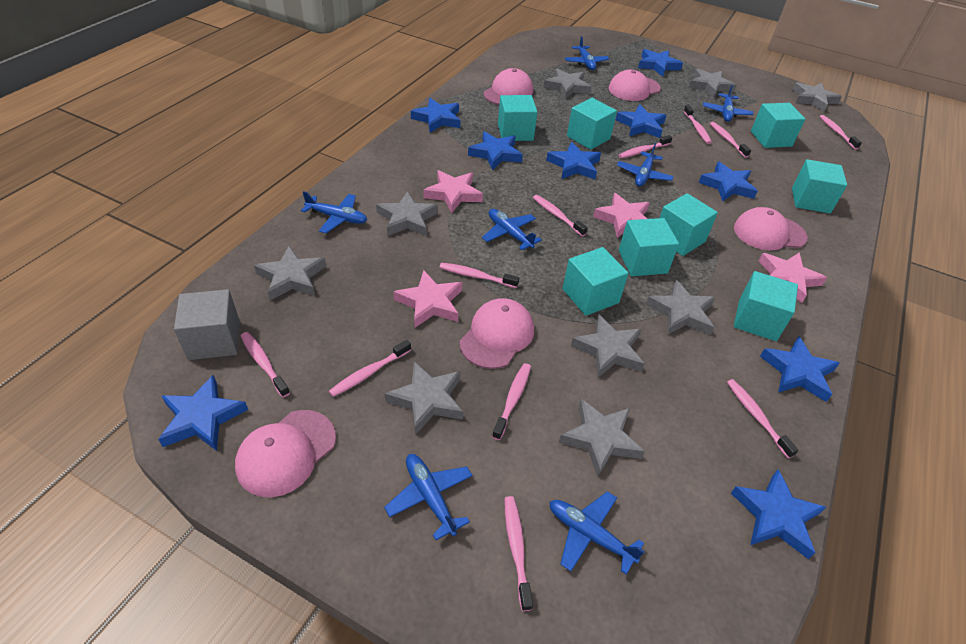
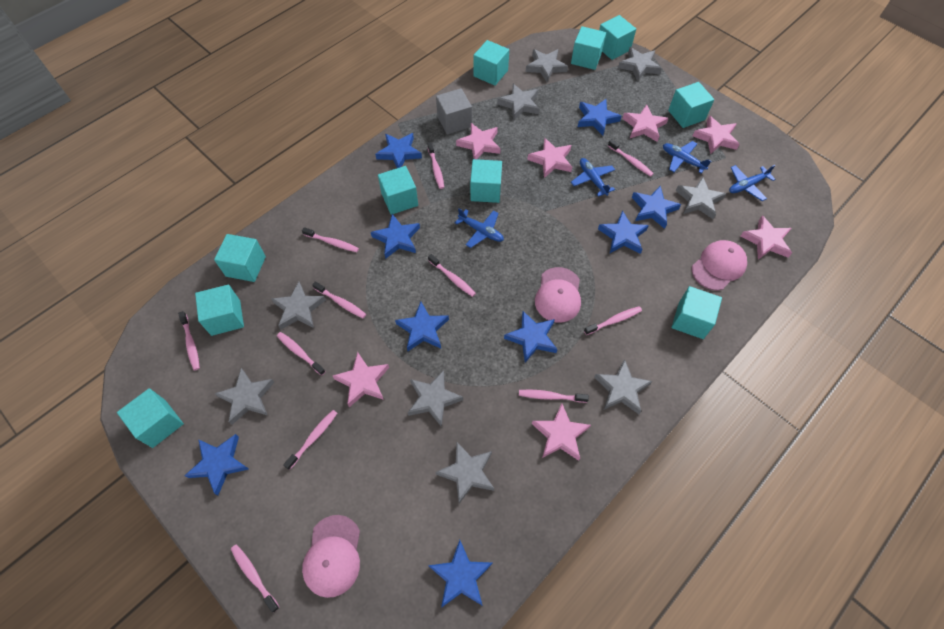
blue plane: [301,191,367,233] [384,454,473,540] [482,209,542,250] [550,491,645,575] [565,36,609,70] [617,143,674,187] [703,85,753,122] = 7 -> [455,208,504,248] [571,158,615,197] [663,141,711,173] [729,165,775,201] = 4
pink cap: [235,410,336,497] [459,298,534,369] [484,68,533,105] [609,70,661,101] [734,207,808,250] = 5 -> [302,515,360,598] [535,267,581,323] [692,240,747,290] = 3
pink star: [394,270,462,328] [423,170,483,213] [593,193,650,238] [759,253,827,303] = 4 -> [333,352,389,407] [456,123,501,159] [527,138,572,178] [532,404,591,461] [622,104,669,142] [693,115,740,154] [741,215,792,260] = 7
turquoise cube: [498,95,537,141] [562,247,629,316] [567,98,617,150] [619,218,679,276] [660,193,718,256] [734,271,798,341] [751,103,805,148] [792,159,847,214] = 8 -> [117,388,184,448] [195,284,244,336] [214,234,266,282] [378,166,418,215] [470,159,502,203] [473,40,509,85] [571,26,606,70] [599,15,636,60] [668,82,714,128] [672,286,722,339] = 10

